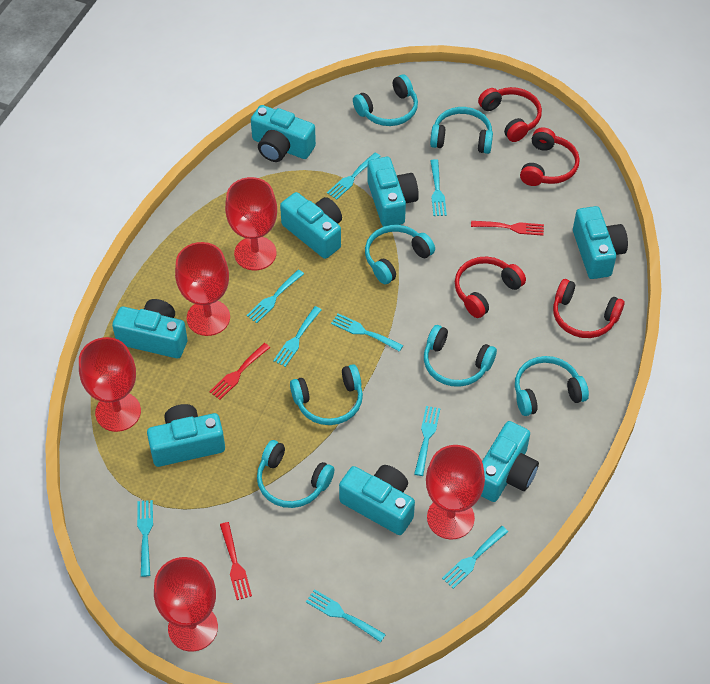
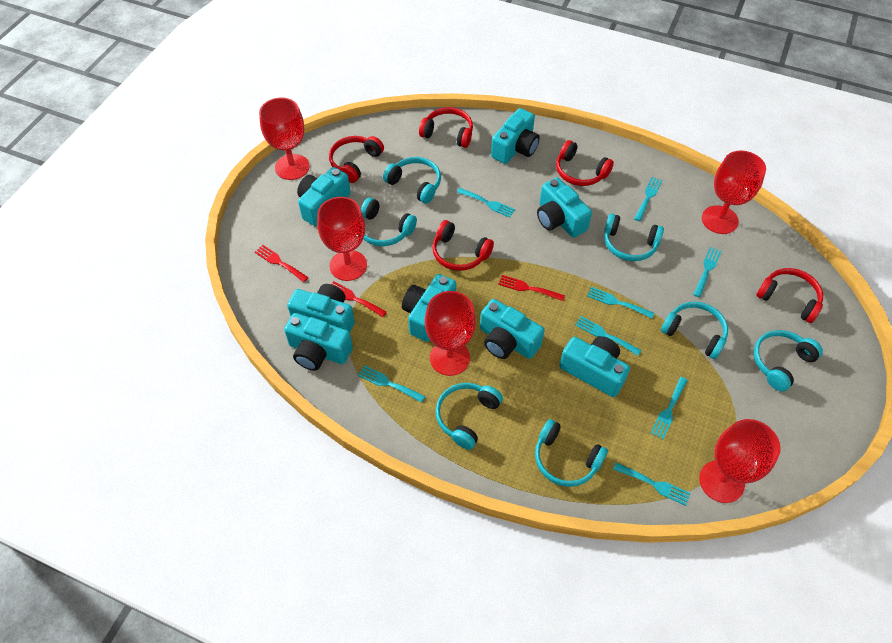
red headphones: [455,257,526,318] [478,87,542,142] [520,127,580,186] [553,279,625,338] = 4 -> [329,136,384,183] [419,107,473,148] [432,220,494,271] [556,140,614,186] [756,268,823,323] = 5
turquoise fork: [137,500,153,577] [246,270,304,323] [273,306,322,367] [306,589,386,642] [327,152,381,200] [331,313,403,352] [414,406,440,476] [430,159,447,216] [442,526,508,589] = 9 -> [358,365,425,403] [457,188,515,218] [575,316,642,356] [587,287,654,319] [613,462,691,506] [634,177,663,221] [651,377,688,439] [693,247,721,298] = 8

